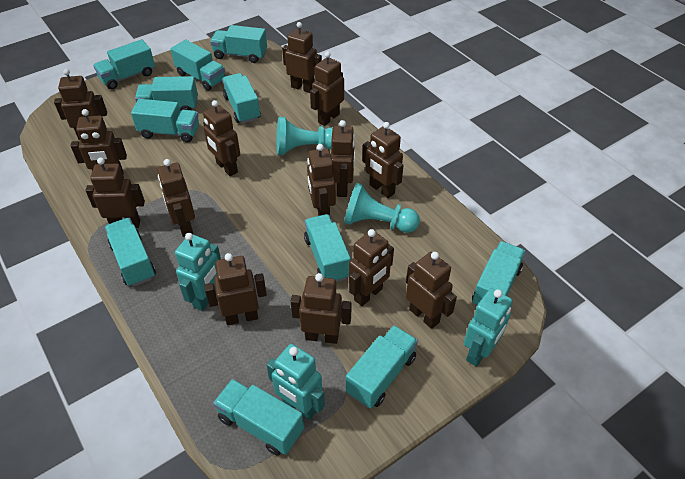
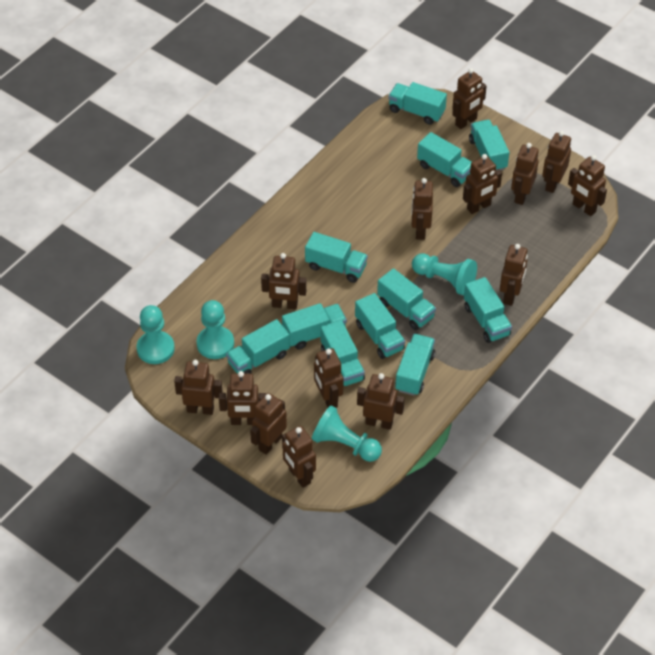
turquoise pawn: [276,117,333,155] [344,183,420,233] = 2 -> [137,305,175,364] [197,300,234,359] [312,405,382,462] [412,253,477,296] = 4
turquoise robot: [175,233,221,311] [267,344,325,420] [464,288,512,367] = 3 -> none = 0

